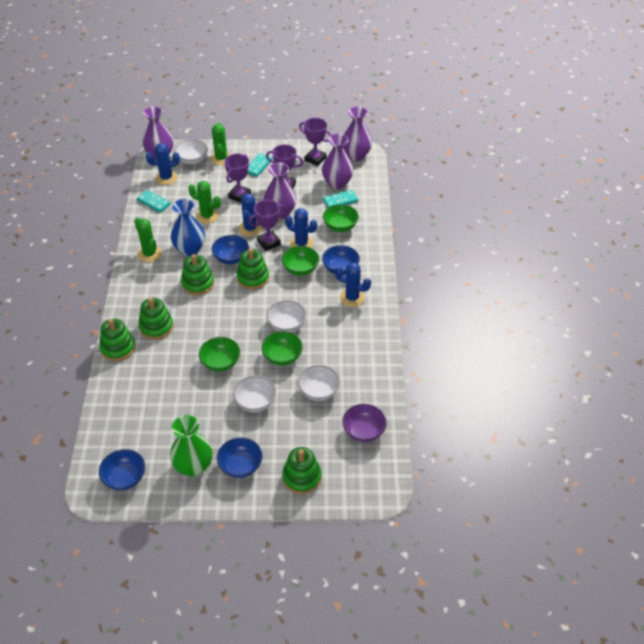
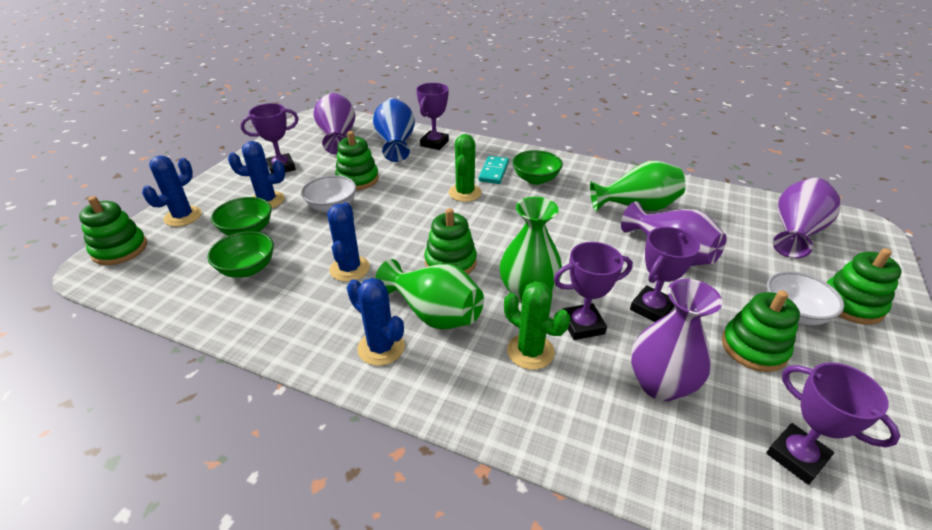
blue bowl: [99,449,145,491] [211,235,249,264] [217,437,262,478] [322,245,360,275] = 4 -> none = 0
green bowl: [199,337,240,372] [261,331,303,366] [282,246,319,276] [323,204,359,232] = 4 -> [207,231,274,278] [211,197,272,236] [512,150,563,185] = 3
green cactus: [134,218,162,262] [188,181,221,224] [211,123,231,165] = 3 -> [449,134,482,202] [504,281,570,370] = 2
green vase: [170,415,213,477] = 1 -> [375,259,484,330] [500,197,562,304] [590,161,685,212] = 3
purple bowl: [342,404,387,442] = 1 -> none = 0
purple trophy: [224,154,251,202] [249,200,286,251] [266,144,304,188] [299,118,331,166] = 4 -> [241,103,299,174] [416,83,449,150] [554,242,633,340] [630,227,700,322] [766,362,901,485] = 5
turquoise domino: [137,190,171,213] [247,153,272,177] [323,190,358,208] = 3 -> [479,156,509,184] = 1
white bowl: [174,139,208,164] [233,375,276,412] [266,300,306,332] [298,365,340,401] = 4 -> [301,175,356,213] [767,271,844,325] = 2

